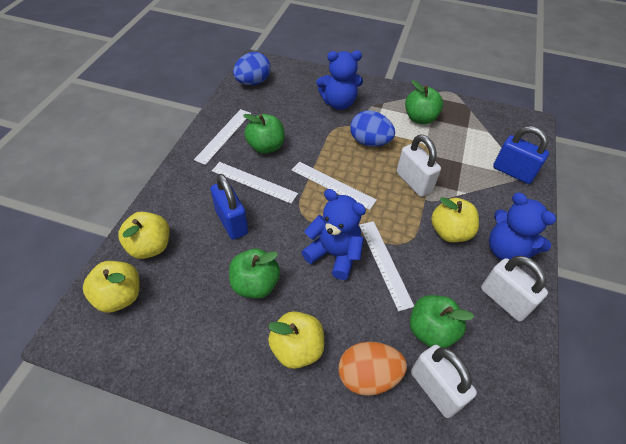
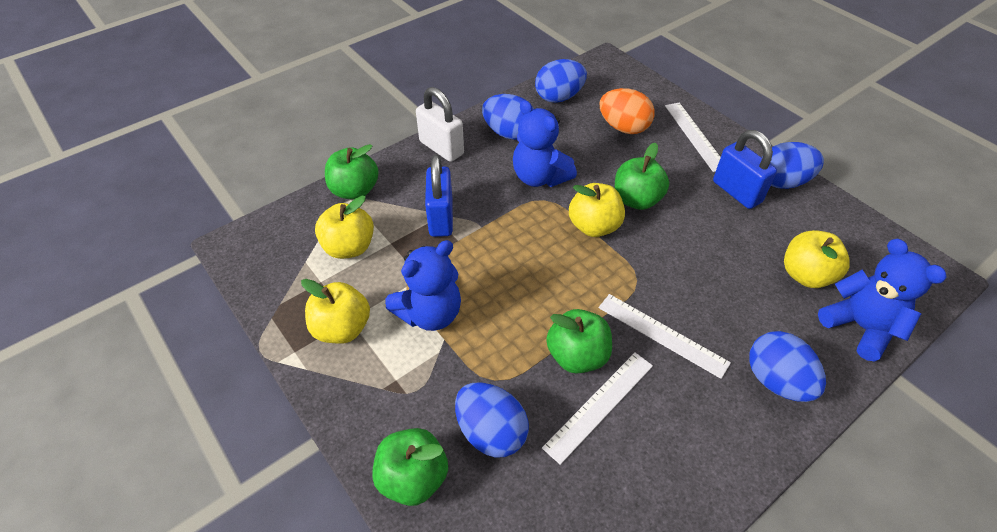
blue egg: [233,52,271,85] [350,111,395,147] = 2 -> [455,383,529,458] [482,94,534,140] [535,59,587,103] [749,331,826,402] [762,142,824,189] = 5
white padlock: [397,135,441,197] [411,345,477,418] [481,256,548,322] = 3 -> [416,87,464,162] = 1
white ruler: [194,109,251,165] [212,162,298,204] [292,162,377,210] [359,221,414,311] = 4 -> [542,353,653,465] [598,294,731,379] [665,103,721,172] = 3

